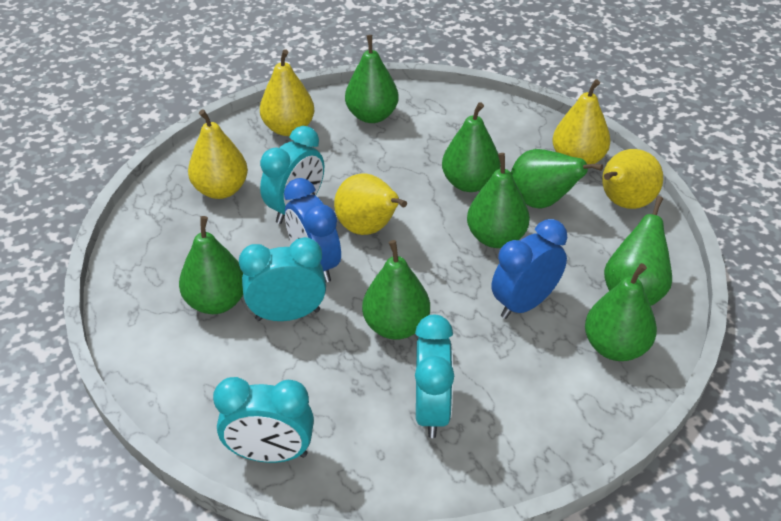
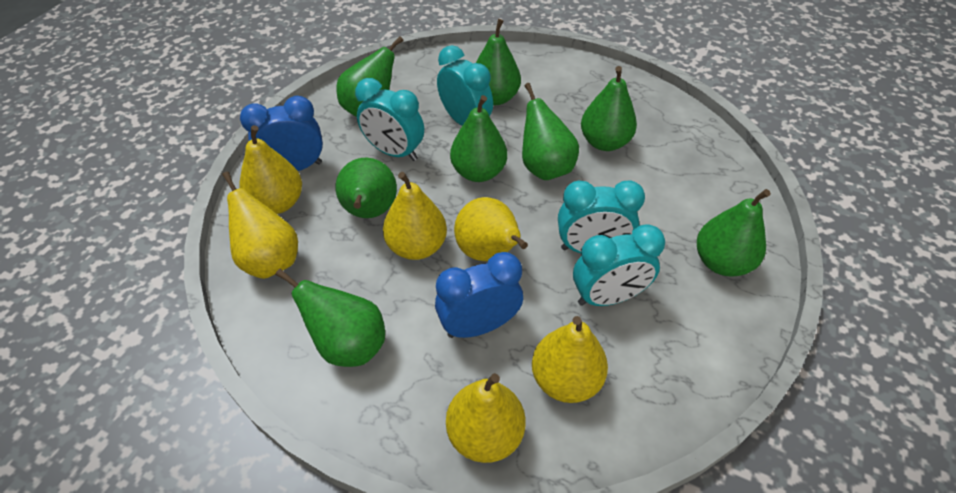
yellow pear: [188,110,248,199] [260,49,314,136] [334,174,407,235] [552,79,611,164] [602,149,663,209] = 5 -> [222,172,298,279] [239,125,302,214] [383,172,447,260] [446,373,526,463] [454,197,528,261] [532,316,608,403] = 6

